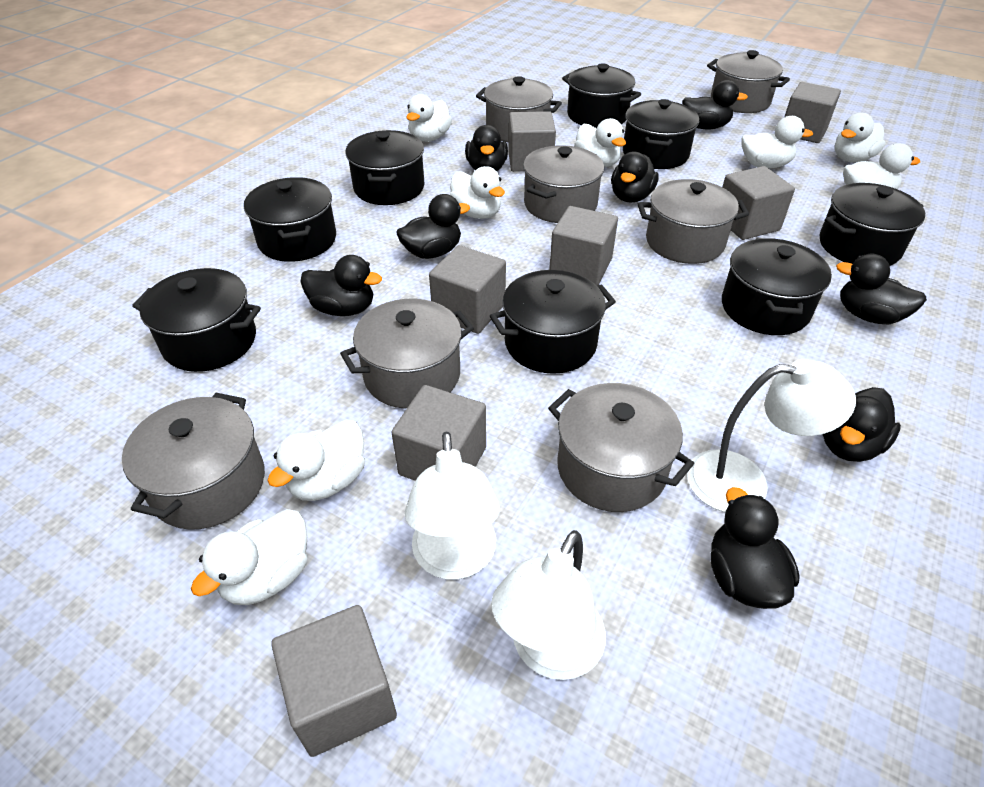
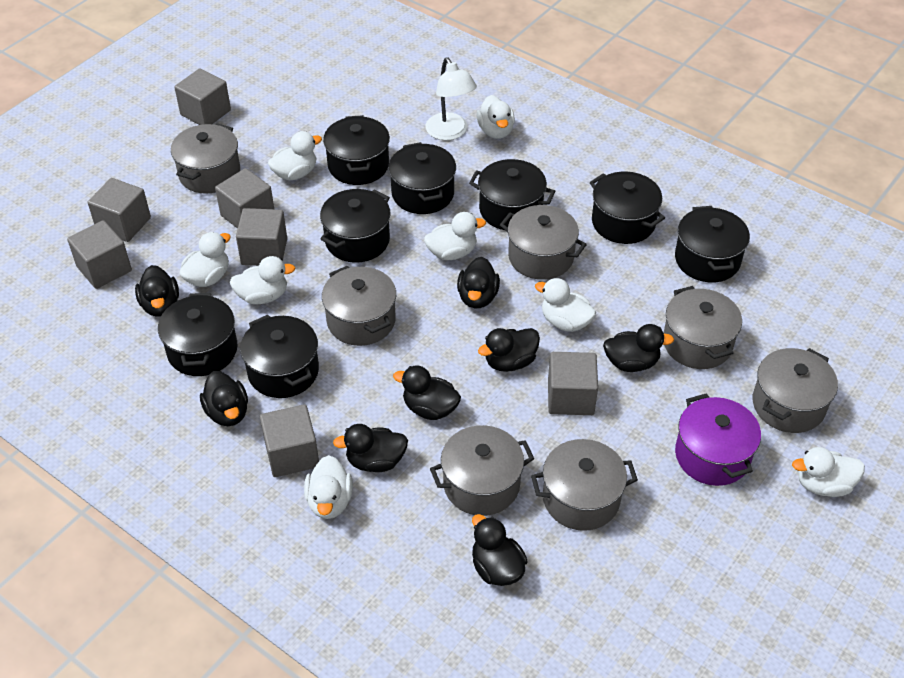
purple pot: none = 0 -> [675,393,761,486] = 1
white lamp: [404,431,500,580] [491,530,606,680] [687,359,856,512] = 3 -> [426,58,477,140] = 1

